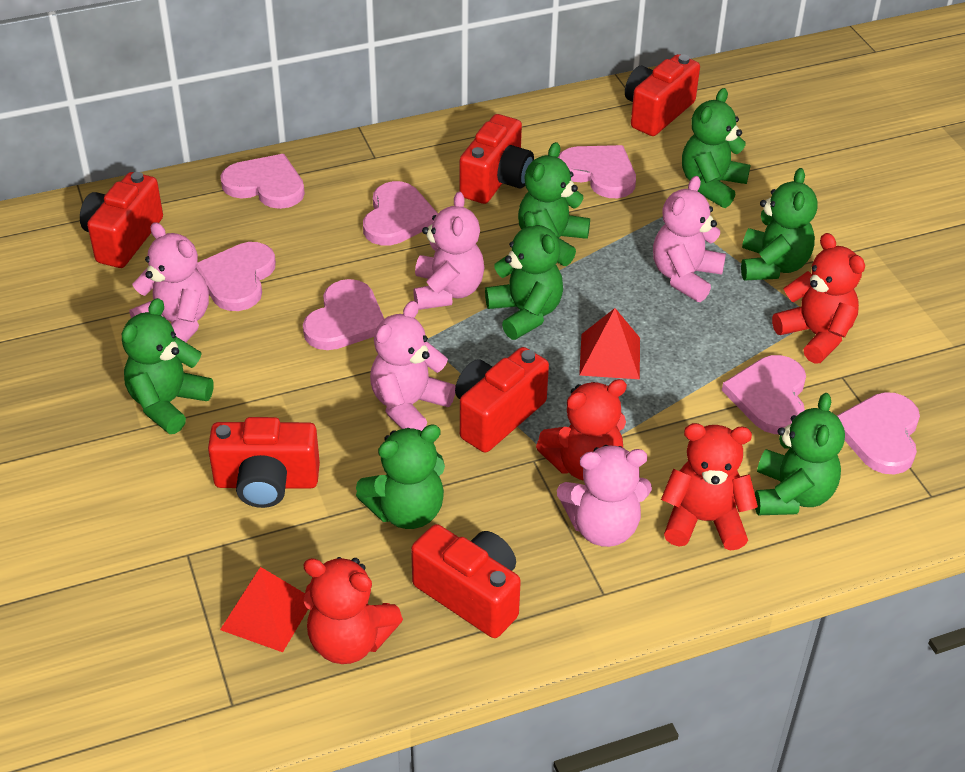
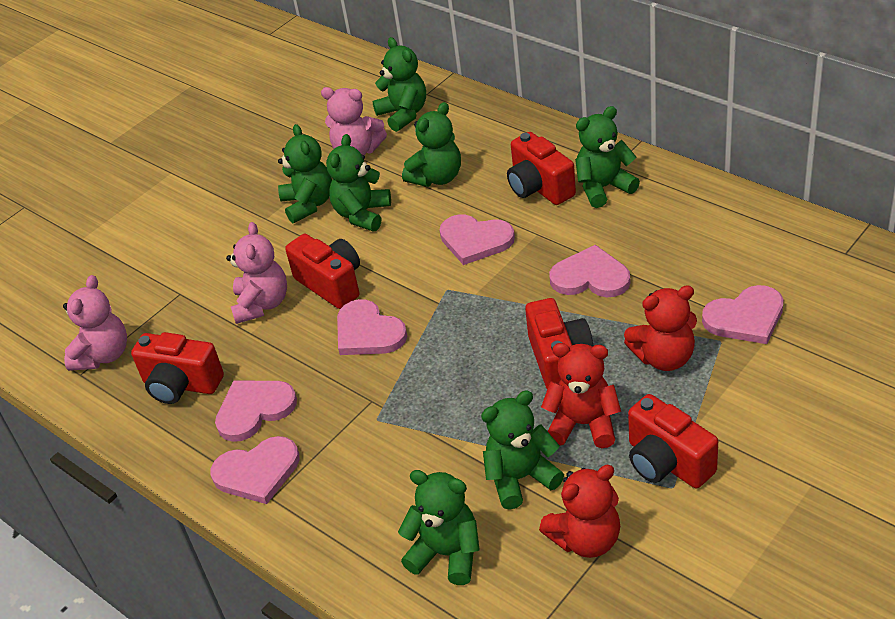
pink heart: [195,242,276,311] [221,154,305,209] [303,279,384,350] [363,181,438,245] [558,145,636,198] [722,355,806,434] [837,392,920,475] = 7 -> [211,436,300,504] [215,381,297,442] [337,299,407,355] [439,215,515,265] [549,245,631,297] [702,285,784,344] = 6
pink teddy bear: [130,222,209,342] [370,301,455,431] [413,192,484,310] [557,445,652,547] [653,176,726,302] = 5 -> [63,275,127,371] [226,222,287,324] [321,87,387,155] = 3
red camera: [80,172,163,268] [208,417,320,508] [411,524,521,638] [455,347,549,453] [459,114,534,204] [625,54,700,136] = 6 -> [131,332,224,404] [285,234,360,309] [507,132,576,205] [525,298,593,389] [628,394,718,489] = 5
red pyramid: [220,567,308,652] [579,308,640,379] = 2 -> none = 0
red teddy bear: [303,557,403,664] [536,379,627,481] [661,423,758,551] [772,233,865,364] = 4 -> [539,465,620,558] [541,343,621,448] [624,285,697,371] = 3

